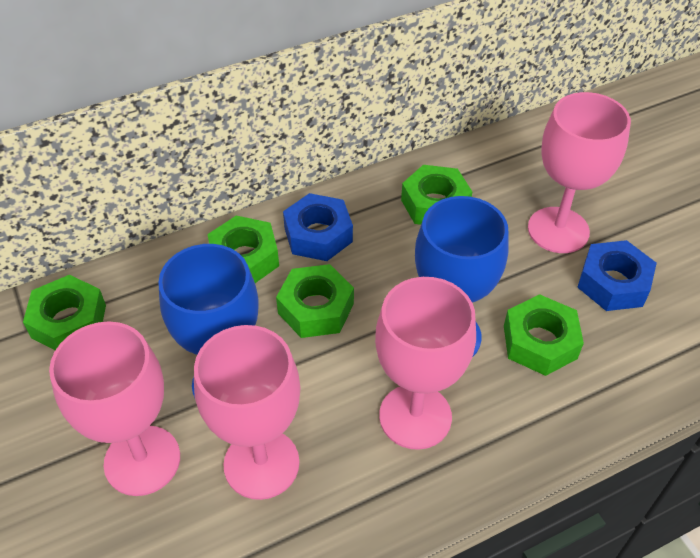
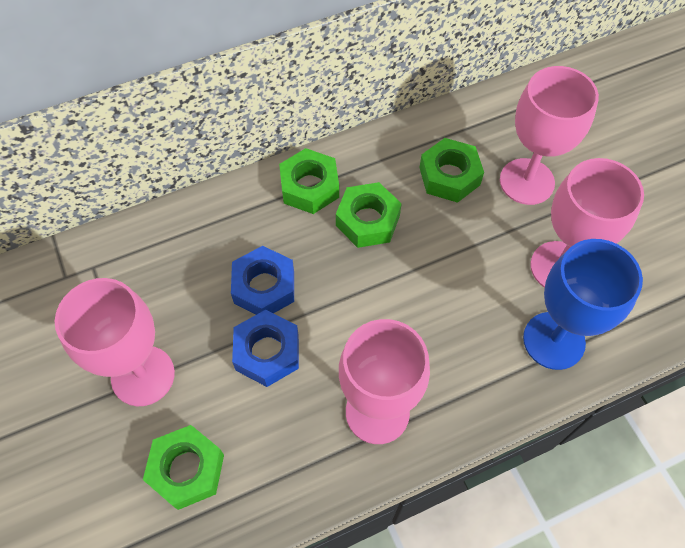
blue goblet: [158,244,259,398] [415,196,509,356] = 2 -> [523,239,643,370] = 1
green nut: [23,275,106,350] [207,216,279,283] [276,264,354,338] [401,165,472,225] [504,294,584,376] = 5 -> [143,425,224,510] [279,148,339,214] [336,182,402,248] [419,138,484,203] = 4

